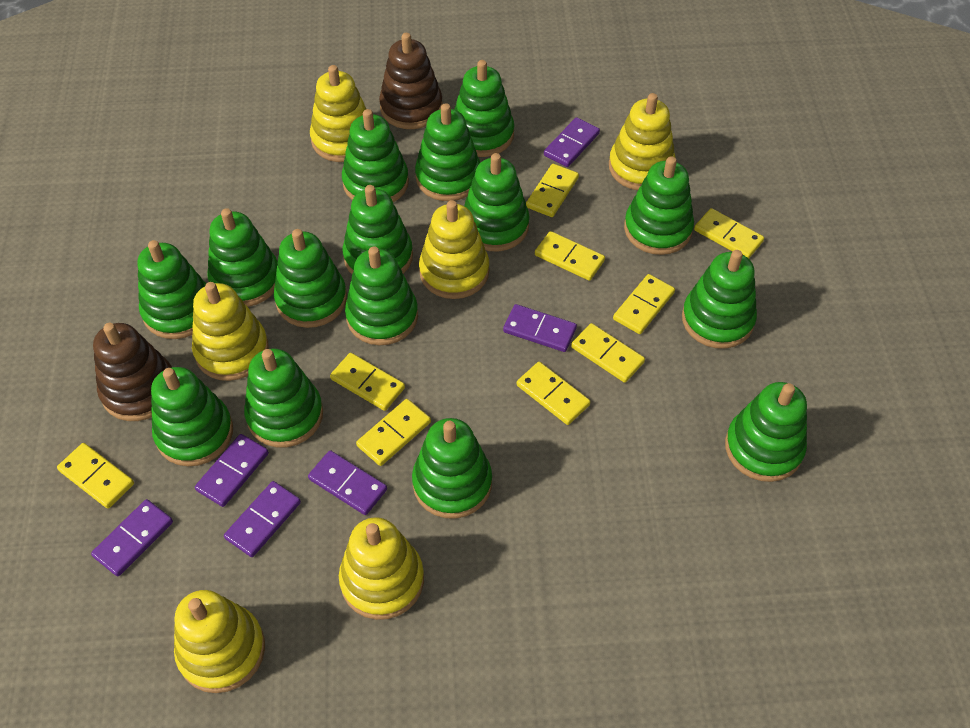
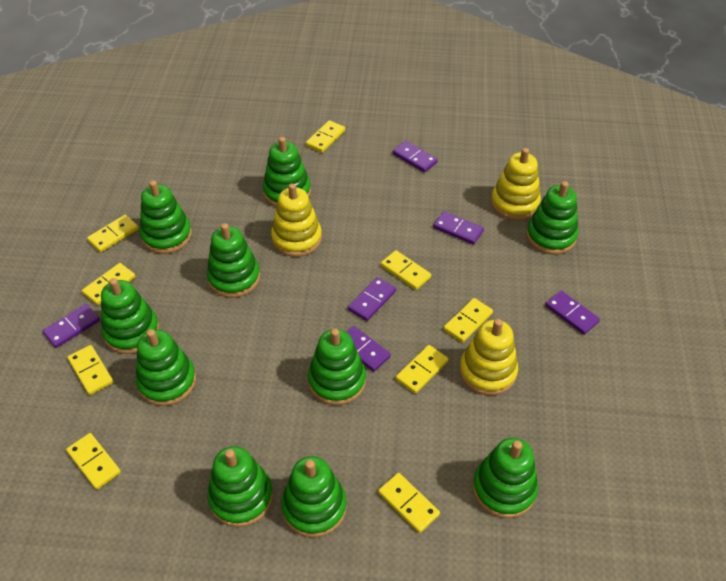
brown stacking toy: [93,323,172,421] [379,33,443,129] = 2 -> none = 0
green stacking toy: [137,240,206,339] [151,367,233,466] [207,208,278,307] [244,348,323,448] [274,229,347,328] [342,109,409,202] [342,185,413,274] [345,246,418,345] [412,418,492,519] [415,103,480,201] [454,60,514,157] [464,153,530,251] [624,156,694,255] [682,250,757,349] [725,382,807,482] = 15 -> [101,278,159,354] [136,329,196,406] [140,180,192,254] [207,223,260,298] [207,446,273,527] [263,137,311,207] [281,456,347,538] [308,328,366,405] [473,438,538,518] [526,181,578,254] = 10
yellow stacking toy: [174,590,265,693] [192,282,269,381] [310,65,366,162] [339,517,424,620] [419,200,489,299] [609,93,676,190] = 6 -> [271,183,322,257] [459,319,518,396] [491,148,541,220] = 3

